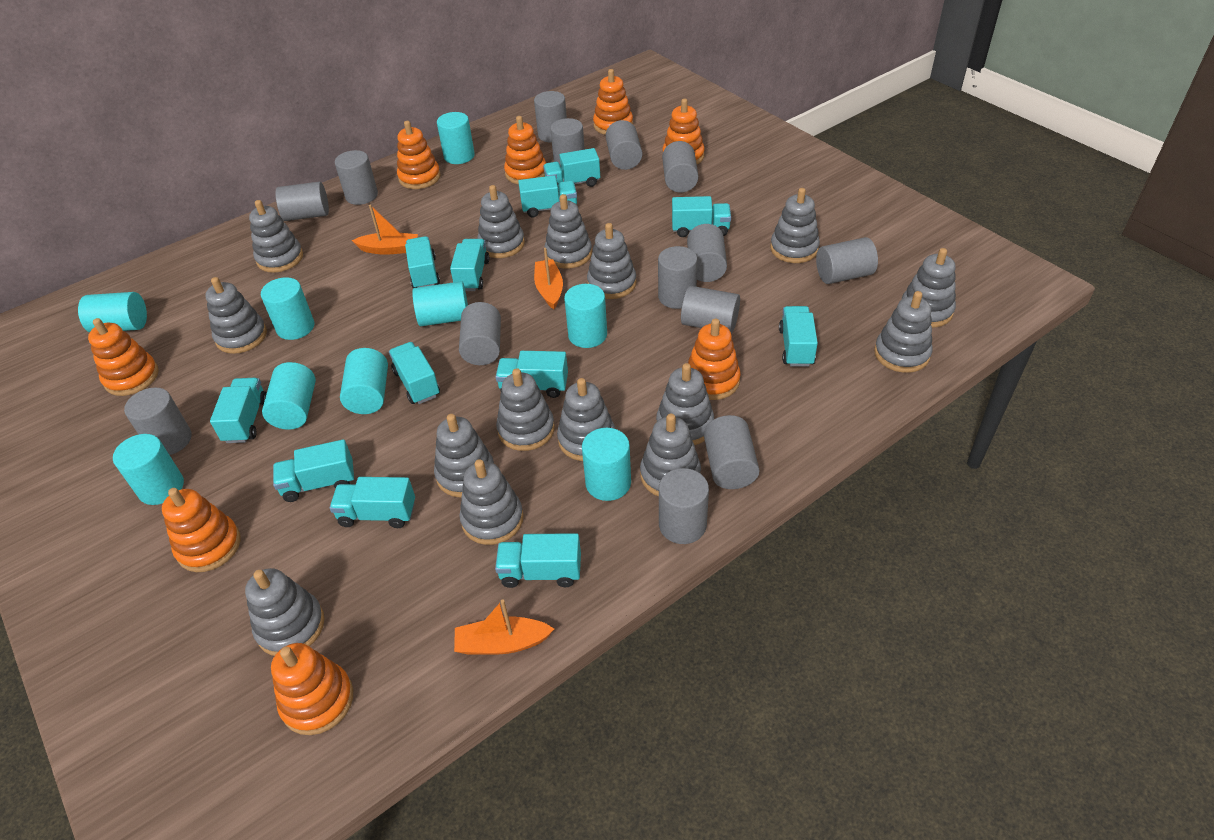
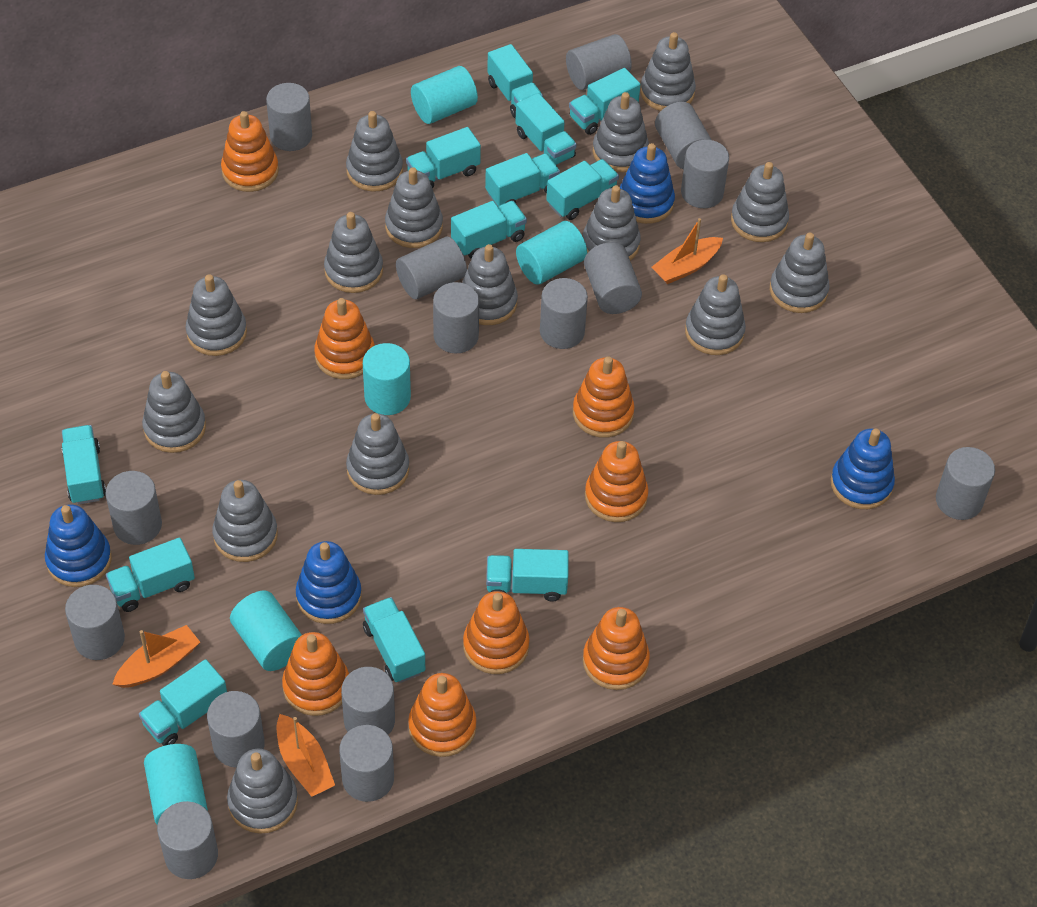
blue stacking toy: none = 0 -> [45,504,112,587] [296,541,362,624] [620,143,675,224] [831,428,895,509] = 4
grey cylinder: [124,388,192,455] [275,182,329,221] [335,150,378,205] [459,302,501,365] [534,91,567,143] [550,118,585,167] [606,120,642,170] [658,246,697,309] [659,468,709,544] [662,141,699,193] [681,286,740,333] [687,224,727,282] [704,415,760,489] [816,237,878,284] = 14 -> [65,585,125,660] [106,471,162,545] [157,801,218,879] [207,691,265,768] [266,83,312,151] [339,725,394,802] [341,667,395,735] [396,236,467,299] [433,282,479,353] [540,278,588,349] [566,34,632,90] [584,242,642,314] [655,102,712,169] [681,140,729,208] [936,447,995,520] = 15
turquoise cylinder: [78,292,147,332] [113,434,184,505] [261,277,314,340] [262,362,316,430] [340,348,388,414] [412,281,468,326] [437,112,475,164] [564,284,607,348] [582,428,631,501] = 9 -> [144,744,208,824] [230,590,302,671] [363,343,411,415] [411,66,478,124] [516,221,587,285] = 5

